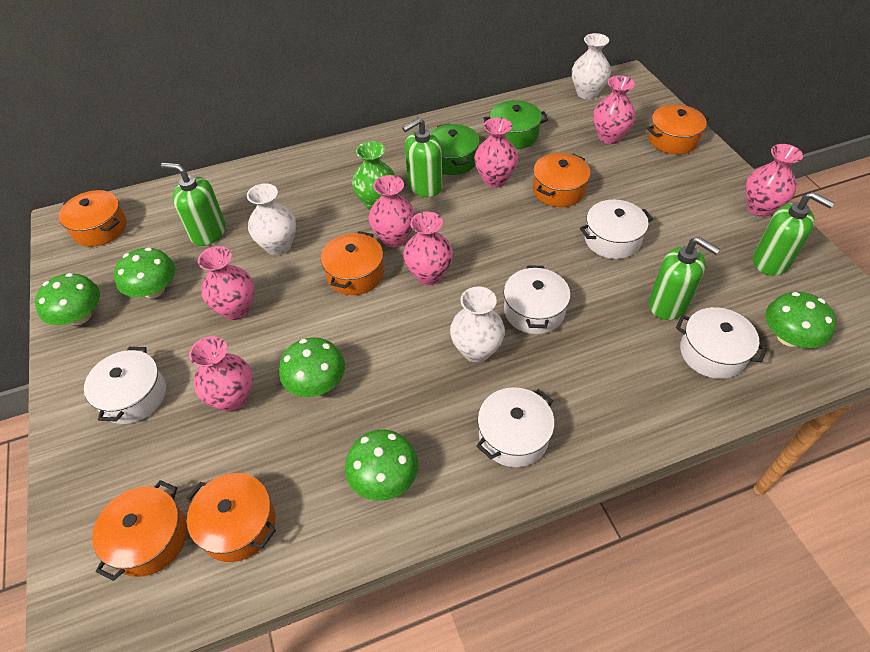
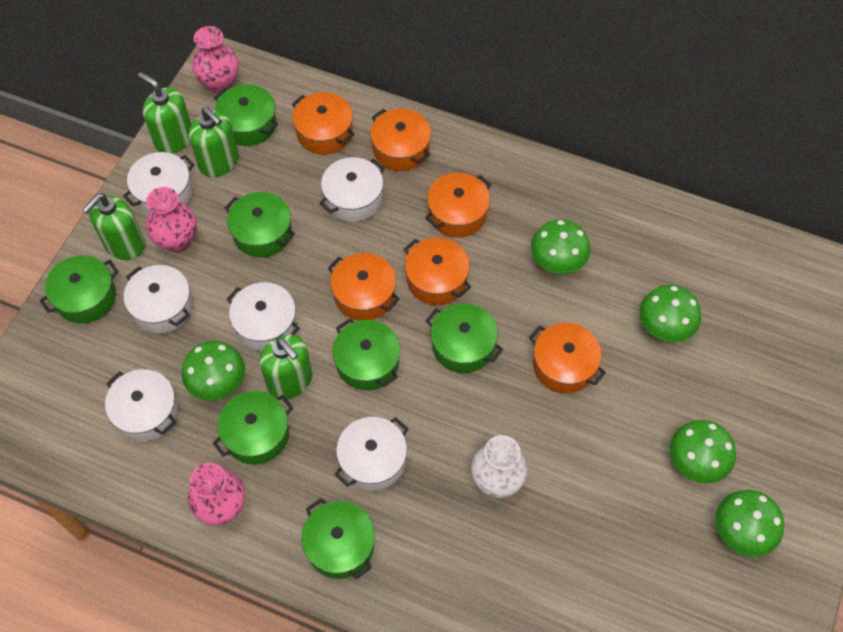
green pot: [430,123,480,175] [483,100,548,149] = 2 -> [39,255,119,323] [213,391,293,464] [214,84,278,146] [225,192,295,258] [301,498,375,580] [332,319,400,390] [426,303,503,373] = 7
green vase: [352,141,396,210] = 1 -> none = 0
pink vase: [189,336,253,412] [198,246,254,320] [369,175,416,247] [403,211,453,285] [474,117,518,188] [593,75,636,144] [745,144,803,217] = 7 -> [146,187,197,253] [188,463,245,525] [192,26,238,94] = 3
white pot: [84,347,166,424] [476,387,555,467] [504,265,570,334] [580,200,653,259] [676,307,767,379] = 5 -> [105,369,178,442] [123,152,194,214] [124,265,193,334] [227,282,300,351] [319,157,385,222] [334,417,408,491] = 6
white vase: [247,183,296,256] [450,286,505,363] [572,33,611,99] = 3 -> [471,435,528,498] = 1

